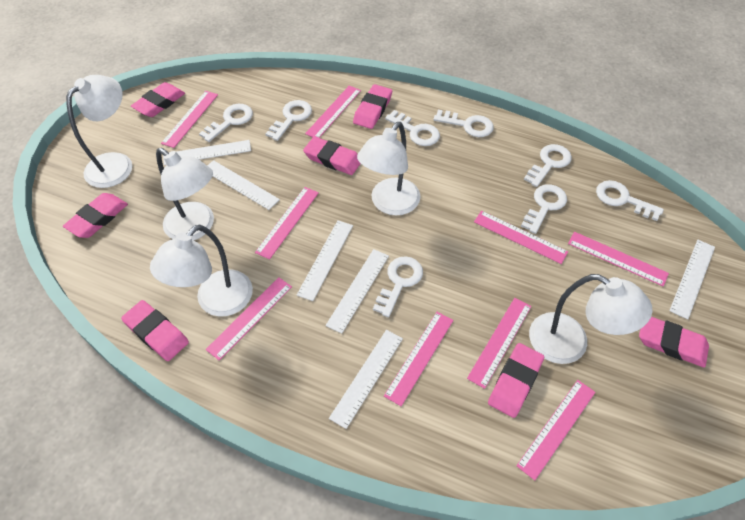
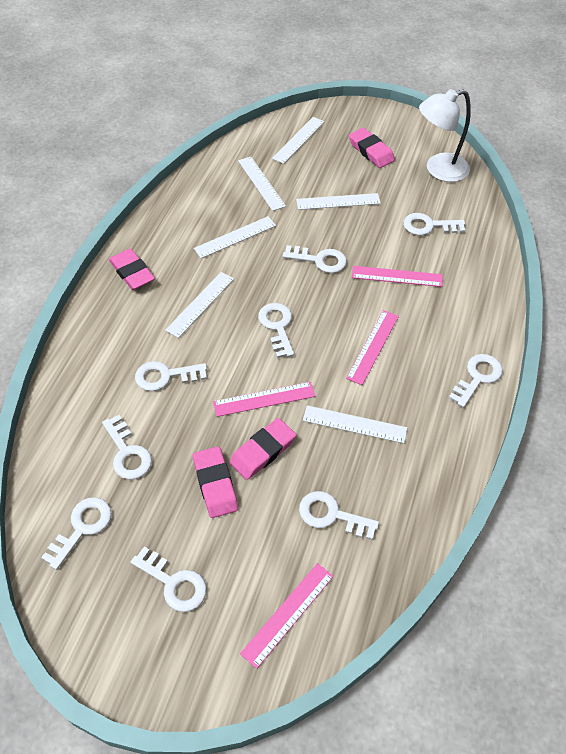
pink eraser: [63,193,128,238] [121,300,189,361] [131,82,185,117] [303,137,361,175] [353,84,392,129] [488,343,544,418] [639,317,709,368] = 7 -> [109,249,155,290] [193,446,238,518] [229,418,296,480] [349,128,395,168] = 4
pink ruler: [161,91,218,148] [206,277,292,361] [255,187,319,259] [305,86,361,138] [384,312,453,406] [467,298,531,389] [474,211,568,264] [516,380,595,480] [568,232,669,286] = 9 -> [213,382,315,417] [240,563,334,669] [346,310,399,385] [352,266,442,287] = 4
white key: [199,104,253,142] [265,100,312,141] [373,256,423,317] [385,110,440,146] [433,110,494,137] [521,184,567,234] [524,144,572,187] [596,180,664,221] = 8 -> [41,498,112,570] [102,415,152,479] [131,547,207,612] [135,361,207,391] [258,303,294,358] [282,245,347,273] [299,491,379,540] [403,213,465,235] [449,354,503,408] = 9
white lamp: [66,75,132,188] [150,225,253,317] [156,148,214,240] [357,122,421,216] [529,274,653,364] = 5 -> [419,89,471,182] = 1

